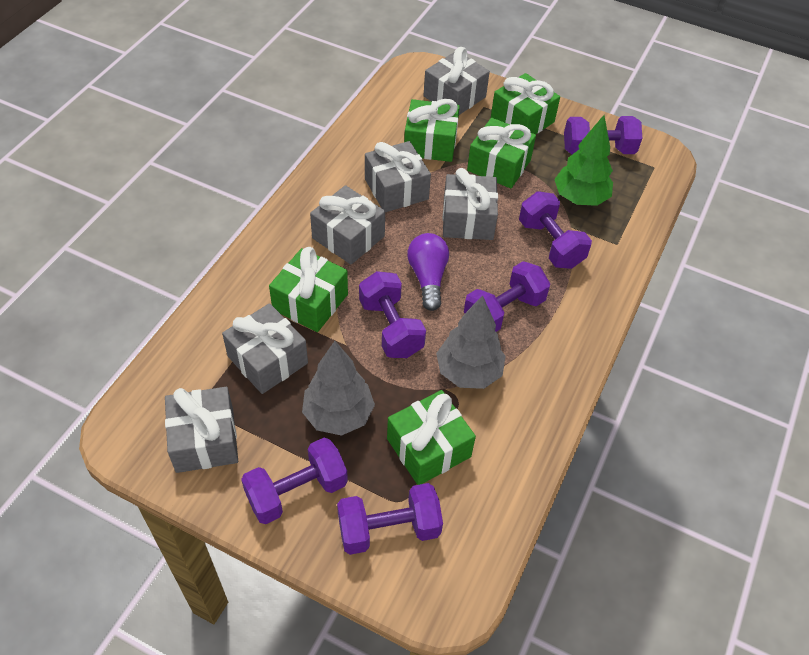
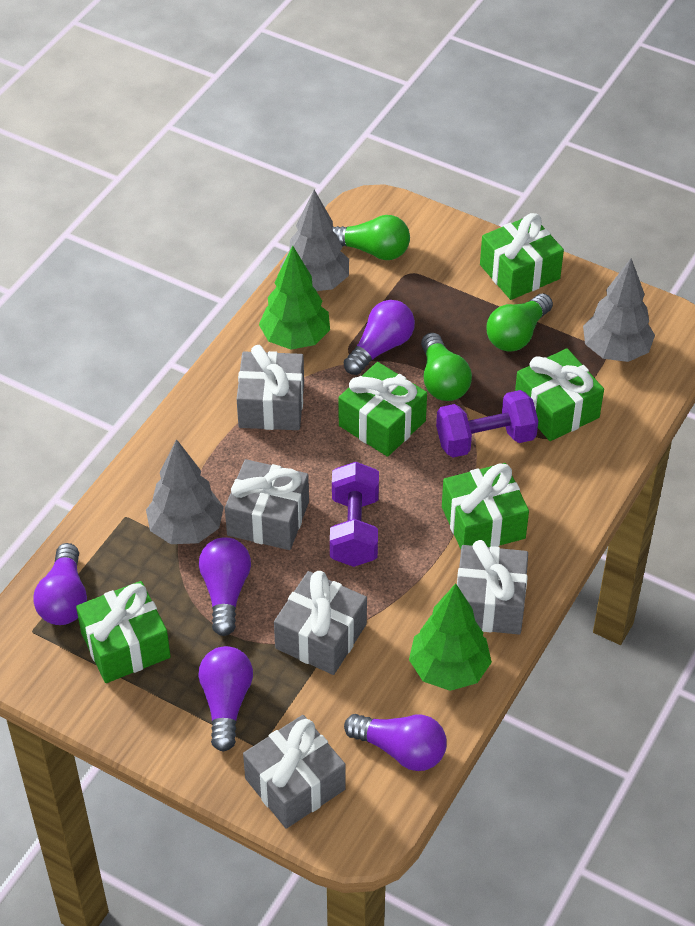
green light bulb: none = 0 -> [333,215,410,260] [421,333,472,401] [487,293,553,352] = 3
green tree: [554,115,613,206] = 1 -> [259,246,330,350] [409,583,492,691] = 2
grey gift: [165,387,238,473] [222,303,308,394] [310,185,385,265] [365,141,431,212] [423,47,490,115] [443,168,498,240] = 6 -> [225,459,309,550] [237,345,304,430] [243,715,346,829] [274,571,367,675] [457,540,528,635] = 5
grey tree: [302,341,375,436] [436,295,506,389] = 2 -> [146,439,224,544] [280,190,349,291] [583,258,655,362] = 3
purple dumbbell: [241,438,348,524] [337,483,443,555] [359,271,426,358] [464,261,550,332] [519,191,592,269] [564,116,642,155] = 6 -> [330,462,379,567] [436,390,538,458] = 2
purple light bulb: [407,233,449,311] = 1 -> [33,543,87,625] [198,646,253,751] [199,537,251,636] [344,300,415,375] [344,714,447,771] = 5

